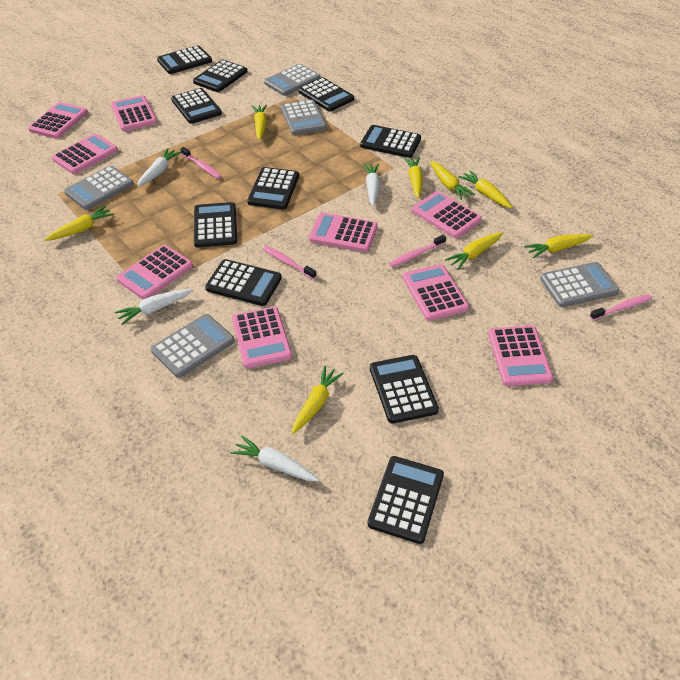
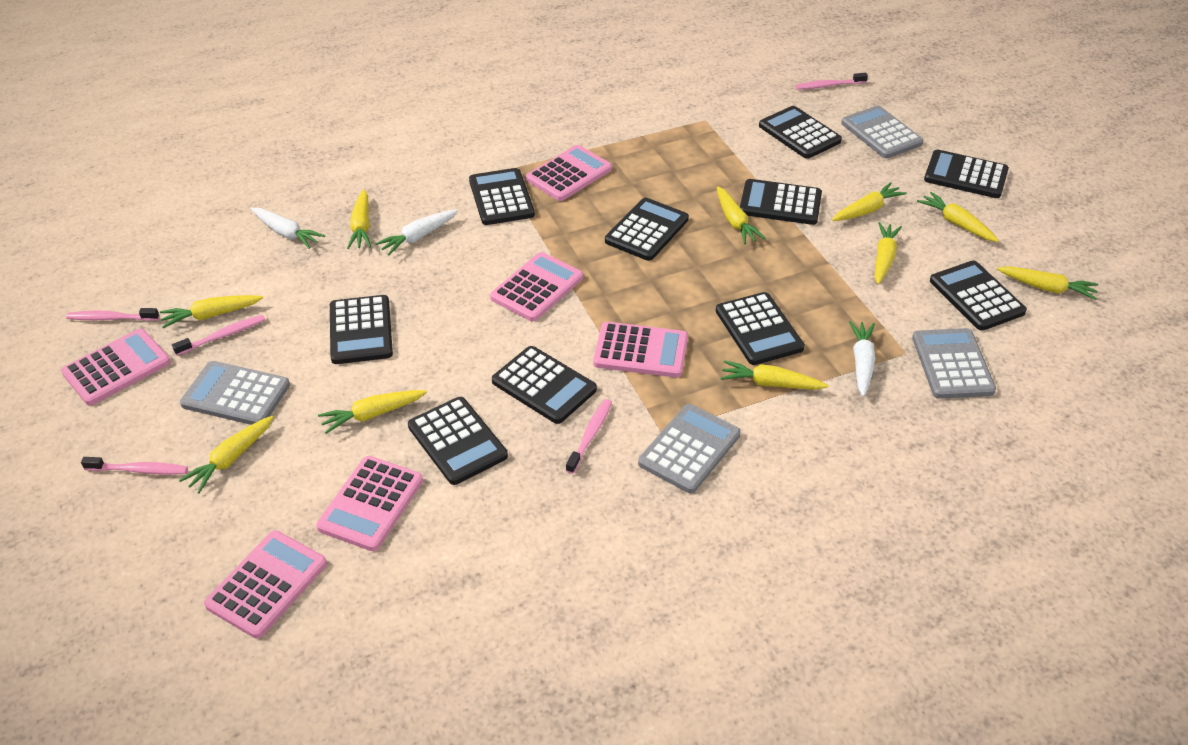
grey calculator: [64,166,134,210] [151,314,235,378] [264,64,321,96] [281,100,327,135] [540,262,619,307] = 5 -> [180,361,290,425] [638,404,741,493] [841,106,924,158] [912,328,996,399] = 4
pink calculator: [28,102,88,139] [52,134,118,174] [111,95,157,131] [116,245,193,299] [232,306,292,369] [309,212,378,252] [403,264,469,321] [412,191,482,238] [488,326,553,386] = 9 -> [61,329,171,405] [204,530,327,639] [316,456,423,551] [490,252,583,321] [526,145,612,201] [593,322,688,378] = 6
pink toothbrush: [180,147,222,179] [263,246,317,279] [389,235,446,267] [590,294,652,320] = 4 -> [66,308,159,321] [81,457,188,475] [172,315,265,356] [566,399,612,474] [795,73,868,90] = 5
white carrot: [115,289,193,325] [137,148,181,187] [230,435,319,481] [362,164,380,206] = 4 -> [251,208,325,249] [375,209,458,255] [849,321,875,397] = 3
yellow carrot: [44,206,114,241] [252,105,267,140] [292,366,344,434] [404,157,423,198] [430,161,475,200] [445,232,503,270] [458,170,512,208] [524,234,593,258] = 8 -> [160,295,263,328] [179,416,274,494] [318,390,427,434] [347,189,371,249] [717,186,766,244] [721,360,828,390] [832,182,907,221] [875,222,902,284] [917,192,999,242] [997,266,1098,300] = 10

